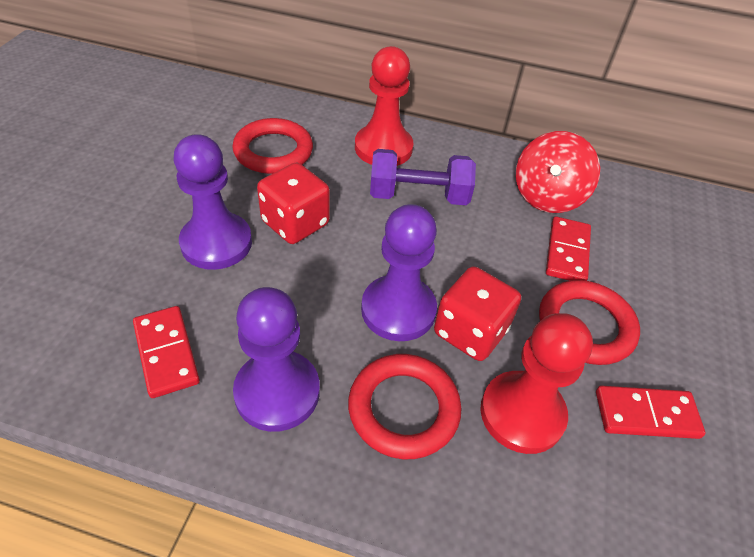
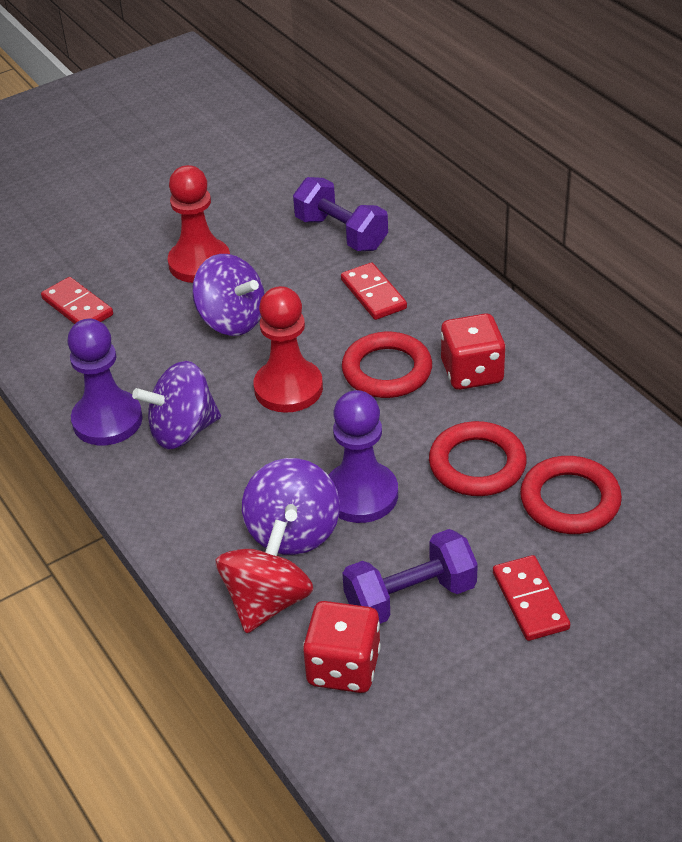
purple dumbbell: [370,149,476,205] = 1 -> [293,177,388,251] [342,529,478,624] = 2
purple pawn: [174,134,252,270] [233,287,320,432] [361,204,437,341] = 3 -> [67,319,143,445] [328,390,398,523] = 2
purple spinning top: none = 0 -> [132,361,221,449] [192,254,264,336] [242,458,340,555] = 3

